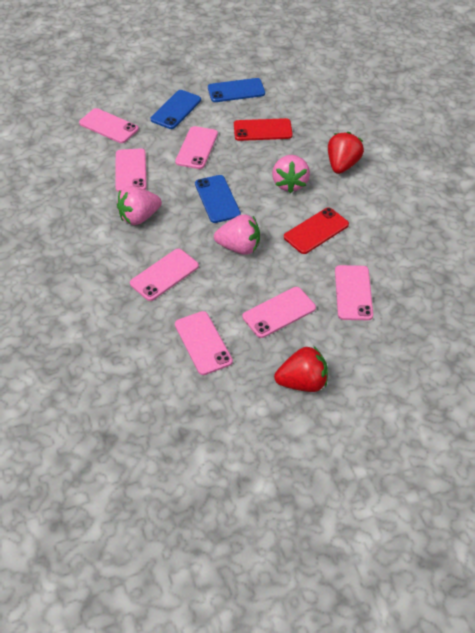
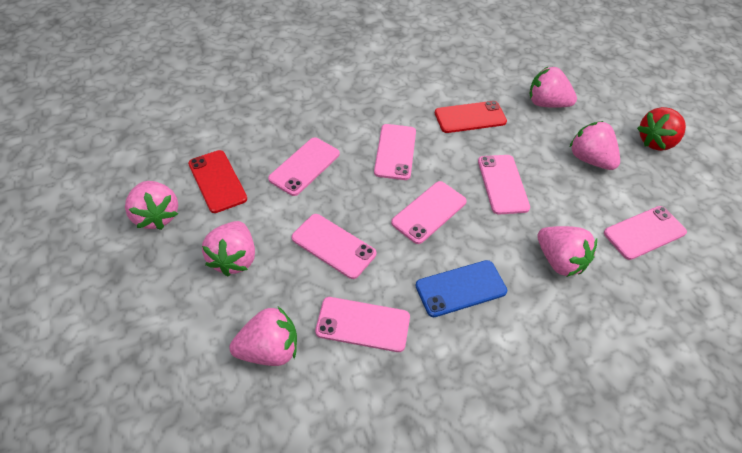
blue phone: [151,90,201,129] [195,175,241,223] [208,78,265,102] = 3 -> [415,260,507,317] = 1
pink strawberry: [117,186,162,225] [214,214,260,255] [272,155,310,193] = 3 -> [125,181,178,230] [202,221,255,276] [229,307,297,366] [529,67,577,108] [537,226,597,277] [570,121,620,170] = 6
red strawberry: [274,346,328,392] [328,132,364,174] = 2 -> [637,107,686,151] = 1

